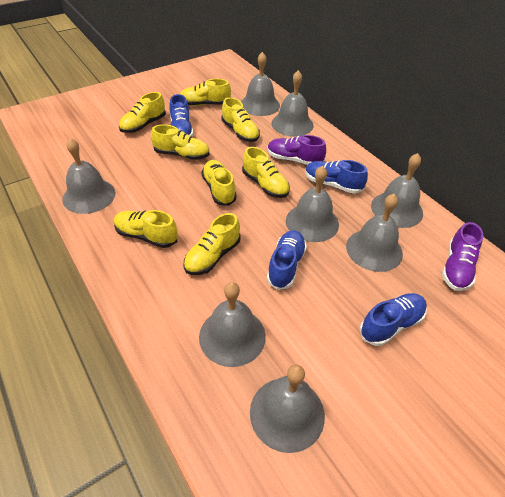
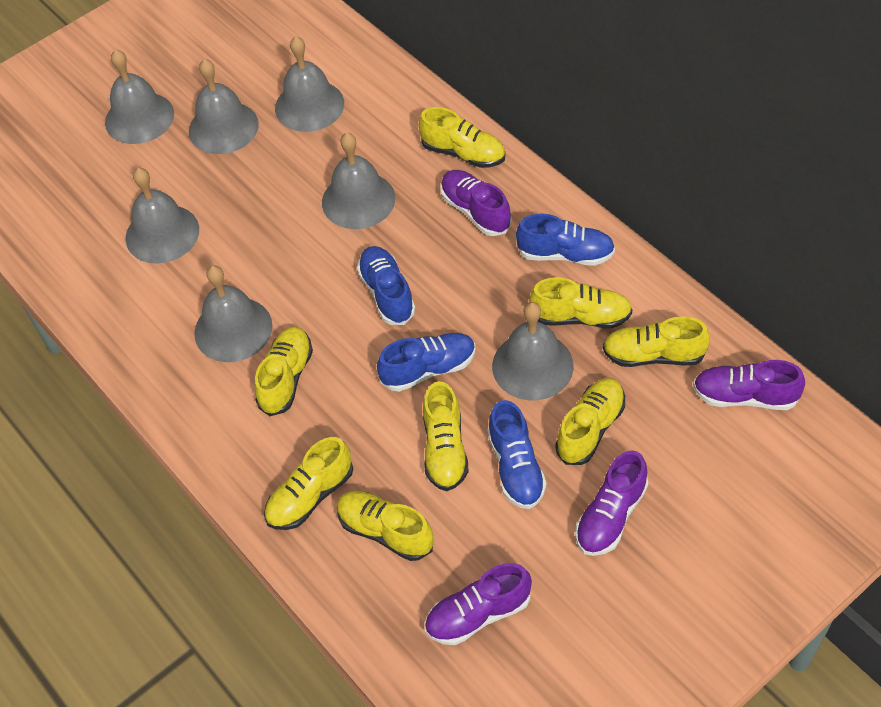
grey bell: [62,138,115,214] [199,282,266,367] [241,52,280,116] [250,365,325,453] [271,70,314,137] [286,166,339,242] [346,194,403,272] [371,153,423,228] = 8 -> [105,49,174,144] [126,168,199,264] [189,59,259,154] [194,265,272,362] [275,36,344,132] [322,133,395,229] [492,302,574,401] = 7
purple shoe: [268,135,326,165] [442,222,484,291] = 2 -> [425,563,532,645] [440,170,512,236] [575,450,648,556] [693,360,805,410] = 4

